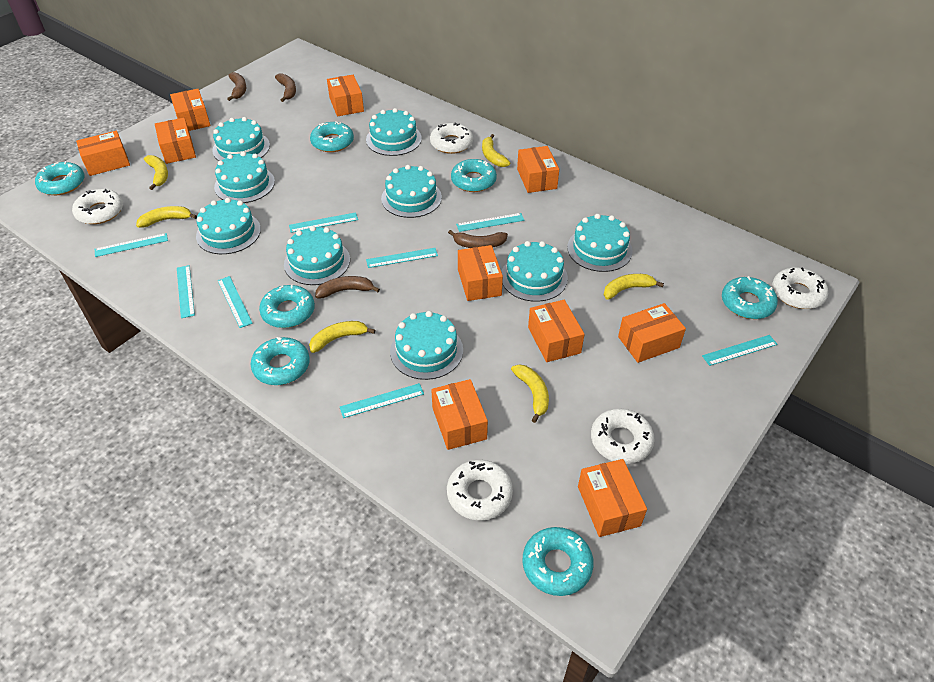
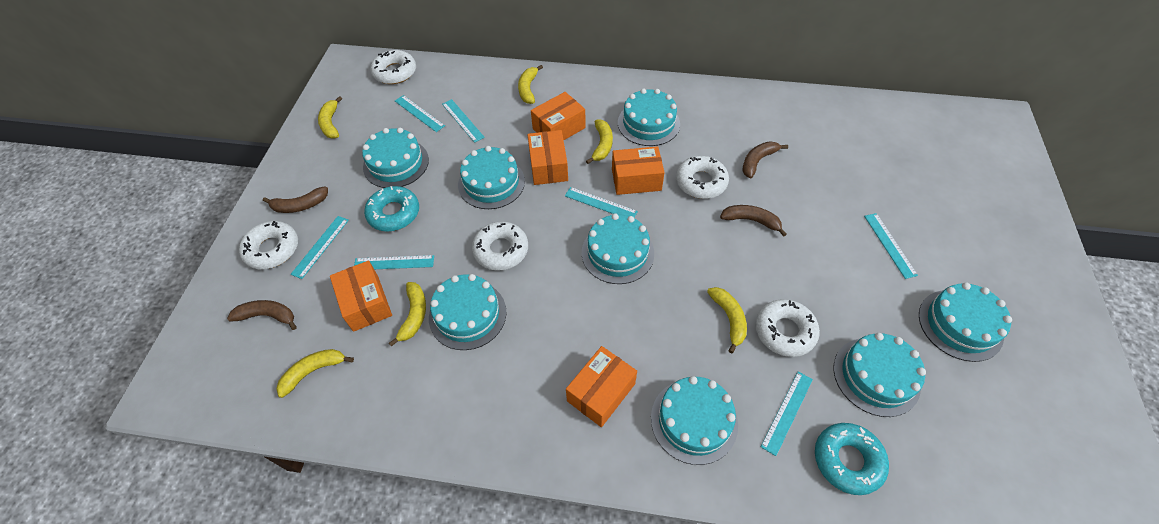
orange box: [76,131,130,176] [155,118,196,164] [170,89,211,131] [327,75,364,116] [431,379,488,450] [458,245,503,301] [517,146,559,193] [528,300,585,362] [578,459,647,537] [618,303,686,363] = 10 -> [330,260,392,332] [527,130,568,185] [531,92,586,140] [566,346,637,427] [612,146,665,195] = 5
turquoise cake: [196,198,261,254] [213,117,270,161] [214,151,275,203] [284,226,350,285] [366,108,422,156] [381,165,442,218] [390,311,463,380] [501,241,568,302] [567,214,633,272] = 9 -> [362,128,429,188] [429,274,506,350] [458,146,525,209] [582,213,654,284] [618,88,680,146] [651,376,738,465] [834,333,926,417] [919,283,1012,362] = 8
turquoise donut: [35,161,85,195] [251,337,310,385] [259,285,315,328] [310,121,354,152] [451,159,497,192] [522,527,594,596] [722,276,778,319] = 7 -> [364,186,419,232] [815,423,889,495] = 2
turquoise ruler: [95,233,168,257] [177,265,195,318] [218,276,253,328] [289,212,358,233] [340,383,424,418] [366,248,438,268] [456,213,525,232] [702,335,778,366] = 8 -> [291,216,349,279] [354,255,434,269] [395,95,445,132] [442,99,485,143] [565,187,638,218] [761,372,813,456] [864,213,918,279] = 7

